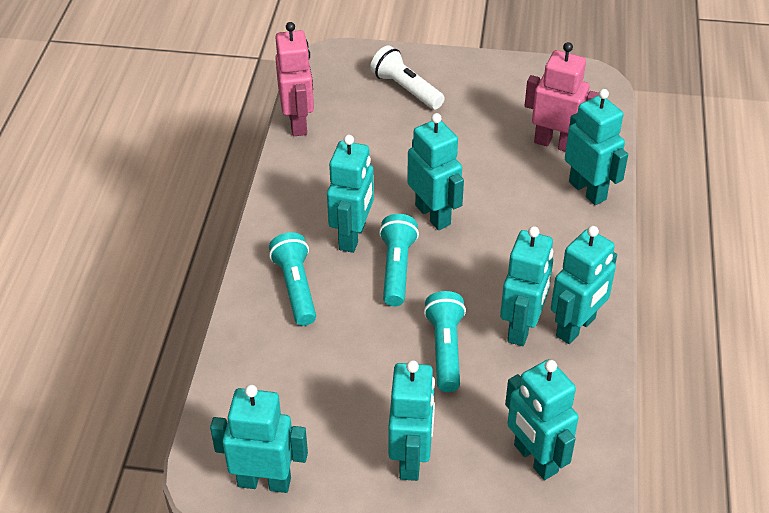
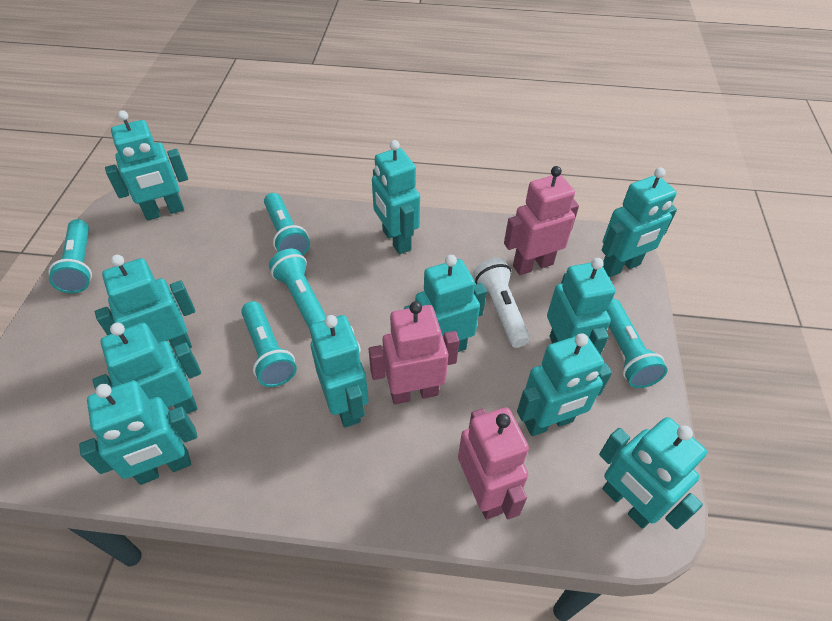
pink robot: [275,22,314,136] [525,42,599,152] = 2 -> [369,301,459,405] [458,407,529,519] [504,166,579,275] = 3
turquoise flashlight: [269,232,316,326] [379,214,419,306] [424,291,466,392] = 3 -> [48,219,92,293] [241,301,297,387] [264,193,310,256] [269,249,327,329] [606,299,668,388] = 5
turquoise robot: [210,385,308,493] [327,135,374,253] [388,360,435,481] [407,113,464,230] [500,226,553,346] [505,359,579,480] [551,226,617,344] [565,89,628,205] = 8 -> [79,381,197,485] [93,323,201,414] [95,255,195,349] [105,110,188,221] [310,315,369,428] [372,140,420,254] [404,255,487,352] [517,333,612,436] [547,258,616,355] [599,417,707,529] [601,167,677,277] = 11

